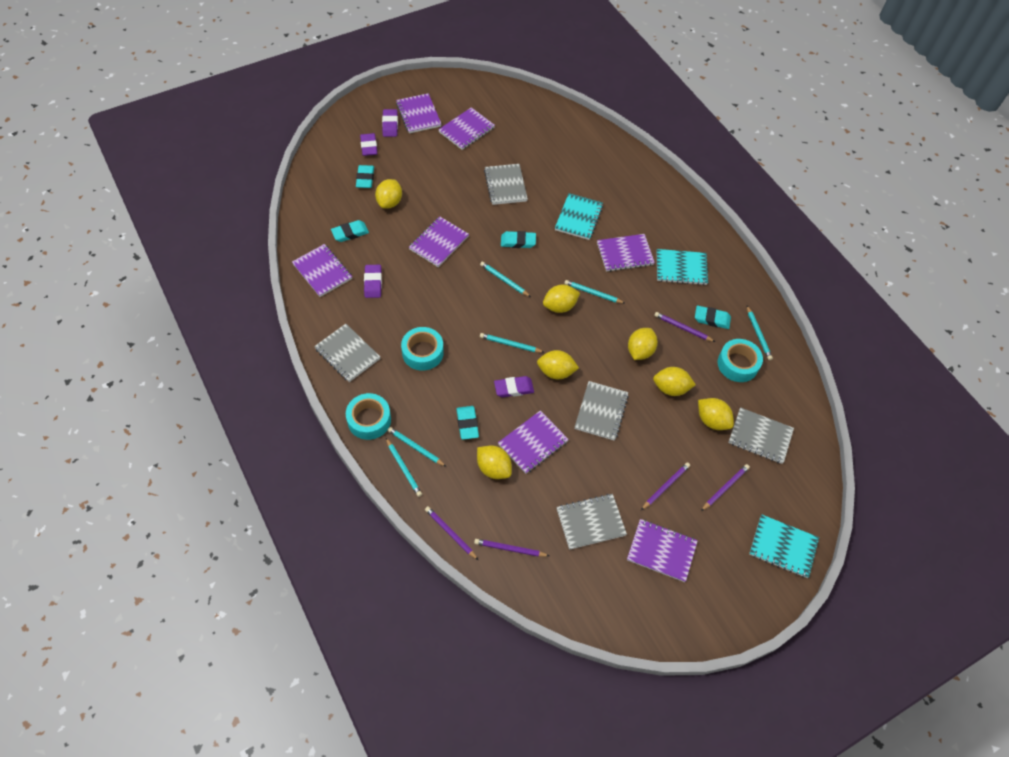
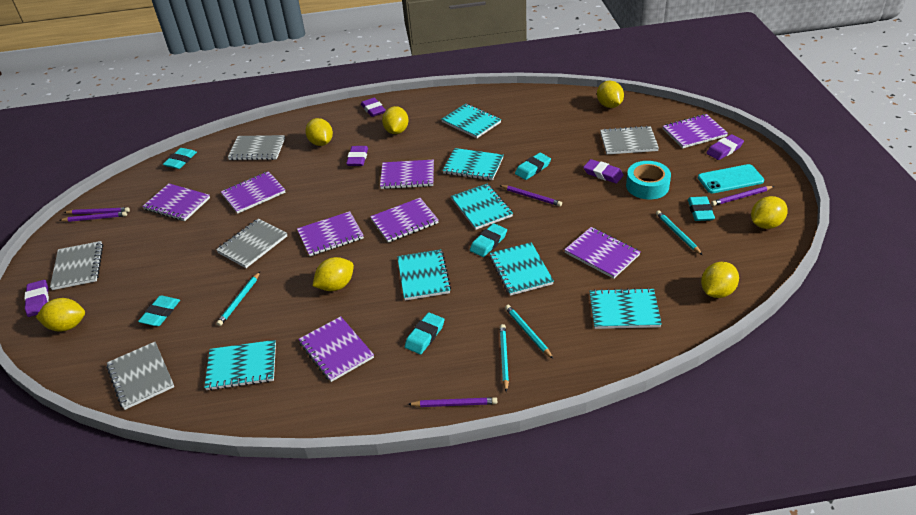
purple eraser: [360,133,378,156] [364,265,382,298] [382,109,398,137] [494,376,534,397] = 4 -> [24,280,49,317] [346,146,368,166] [361,98,386,117] [583,159,624,183] [707,134,744,160] = 5
purple notebook: [292,244,352,297] [396,93,441,133] [409,217,469,267] [438,107,495,150] [498,410,569,474] [597,234,655,272] [627,519,698,582] = 7 -> [142,183,210,221] [221,171,286,214] [297,211,364,256] [298,316,374,382] [370,198,438,243] [380,160,434,189] [564,227,641,279] [663,114,728,148] = 8
turquoise eraser: [331,220,369,242] [356,165,374,188] [456,406,479,440] [501,231,536,248] [695,306,731,329] = 5 -> [138,296,180,326] [163,148,197,169] [405,312,444,354] [470,223,507,257] [515,153,551,180] [688,196,715,221] = 6
turquoise notebook: [555,193,603,240] [657,249,708,285] [749,514,819,578] = 3 -> [204,340,276,391] [397,249,451,300] [441,103,501,138] [442,148,503,180] [451,184,513,230] [490,242,554,296] [589,288,662,329] = 7
turquoise pencil: [386,438,422,497] [387,427,446,467] [480,262,531,297] [480,333,544,353] [564,280,626,304] [747,306,773,360] = 6 -> [216,272,260,326] [500,324,509,392] [505,305,553,359] [656,210,702,255] = 4
turquoise phone: none = 0 -> [698,164,764,193] = 1
turquoise tape: [346,393,391,440] [401,327,444,371] [718,339,763,382] = 3 -> [626,161,671,199] = 1

